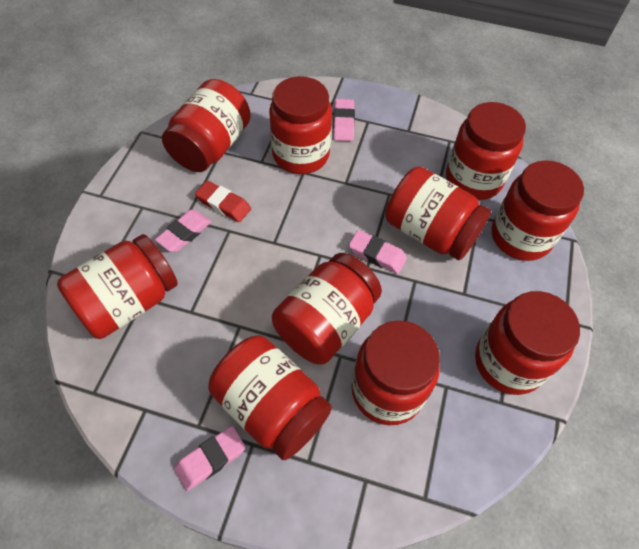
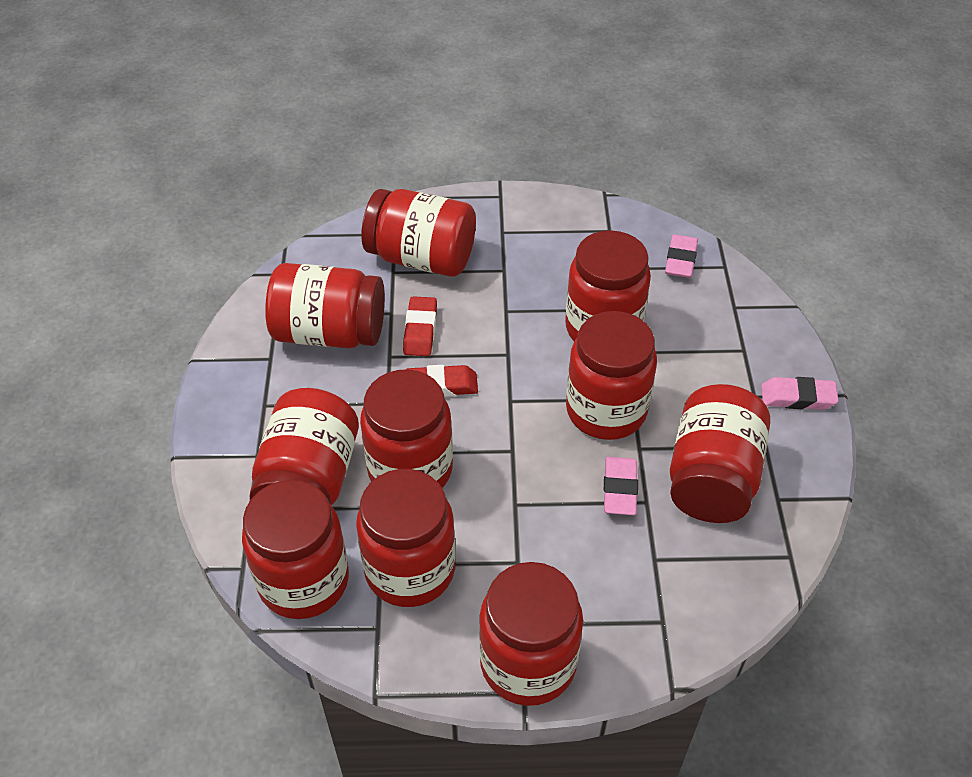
pink eraser: [155,210,211,252] [174,426,246,491] [333,99,355,141] [349,230,407,274] = 4 -> [604,457,638,515] [665,234,698,278] [761,377,839,410] = 3
red eraser: [195,181,251,222] = 1 -> [403,296,437,356] [407,365,478,397] = 2

